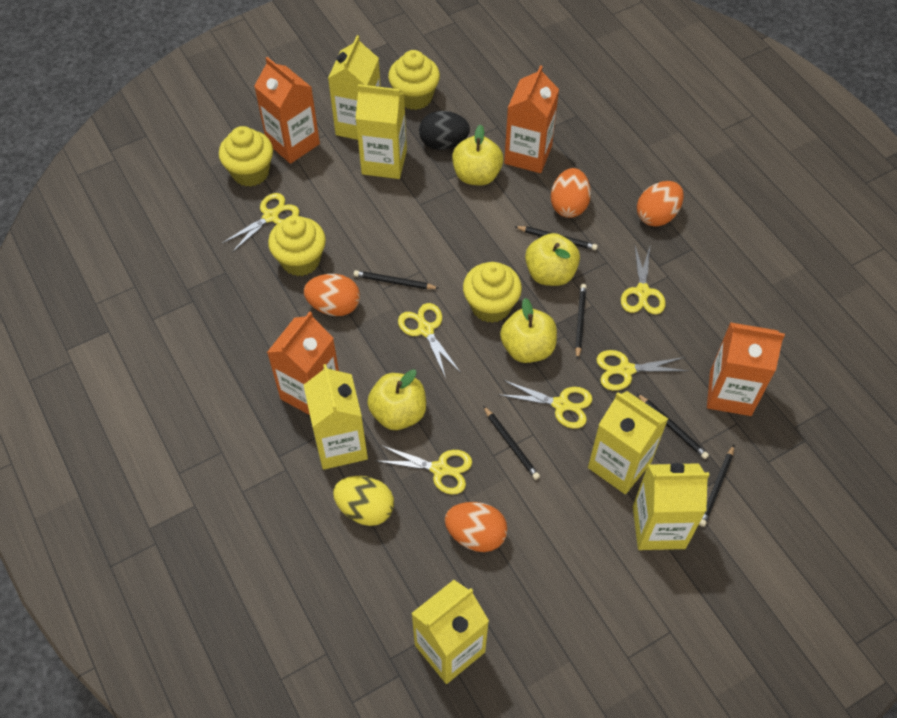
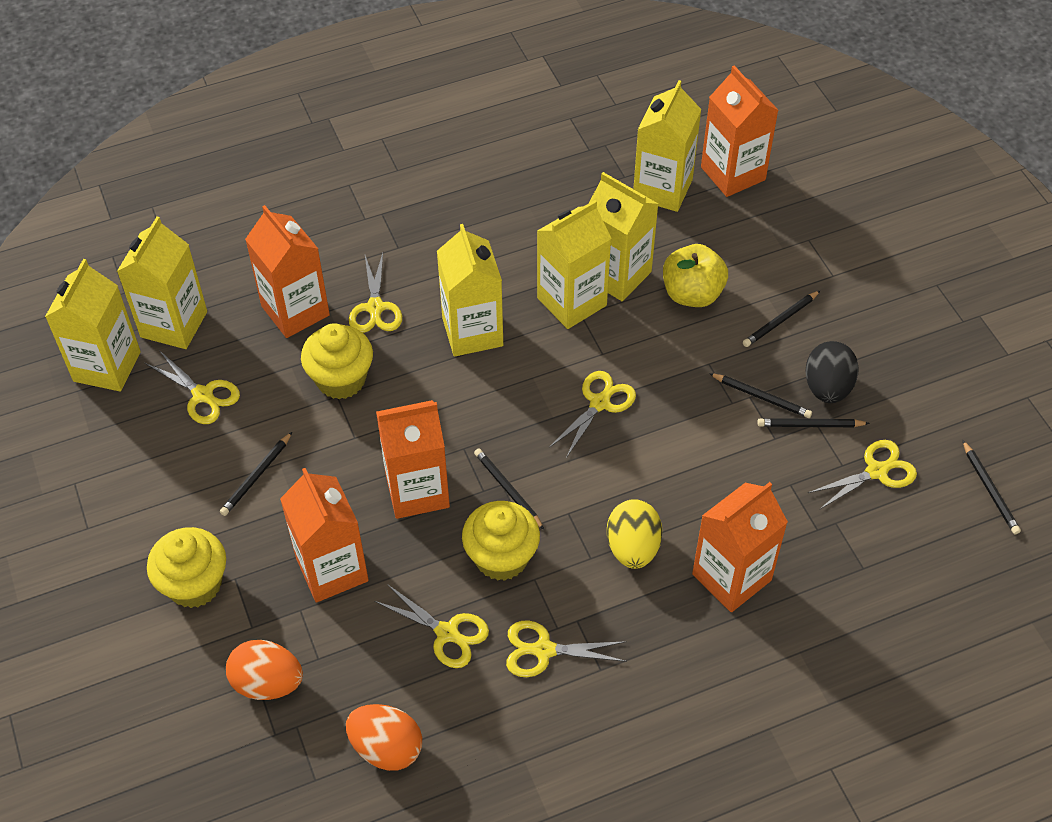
orange carton: [254,57,320,164] [267,311,339,415] [504,65,559,173] [707,322,785,416] = 4 -> [245,205,330,338] [280,468,369,603] [376,400,450,519] [692,482,788,612] [701,65,779,197] = 5
orange egg: [304,274,360,316] [445,502,508,552] [551,168,591,218] [637,181,684,227] = 4 -> [226,640,303,700] [346,704,422,771] = 2
yellow apple: [367,369,426,430] [452,124,503,185] [500,298,557,363] [525,233,580,286] = 4 -> [663,244,728,307] = 1
yellow cupcake: [219,126,273,187] [268,215,326,276] [388,50,440,110] [463,262,522,323] = 4 -> [147,527,226,608] [301,323,373,399] [462,501,540,581] = 3

